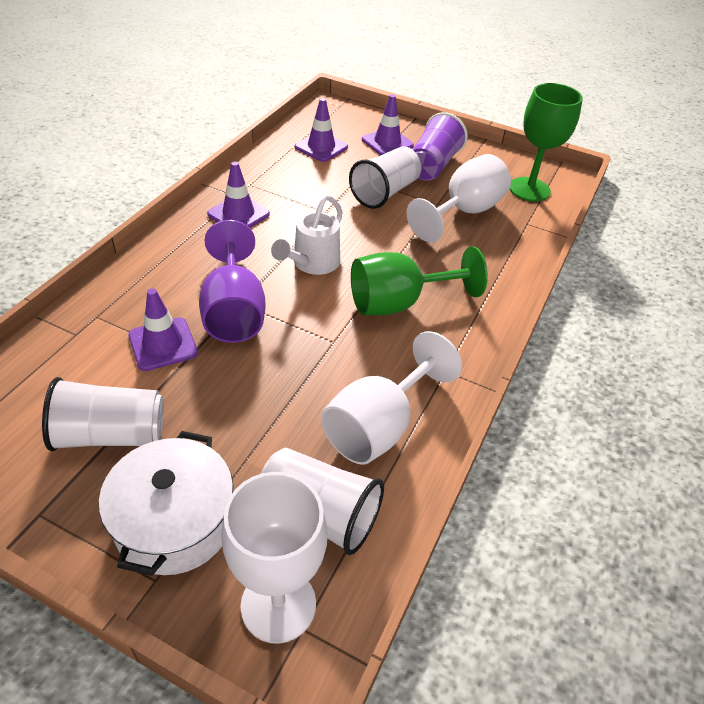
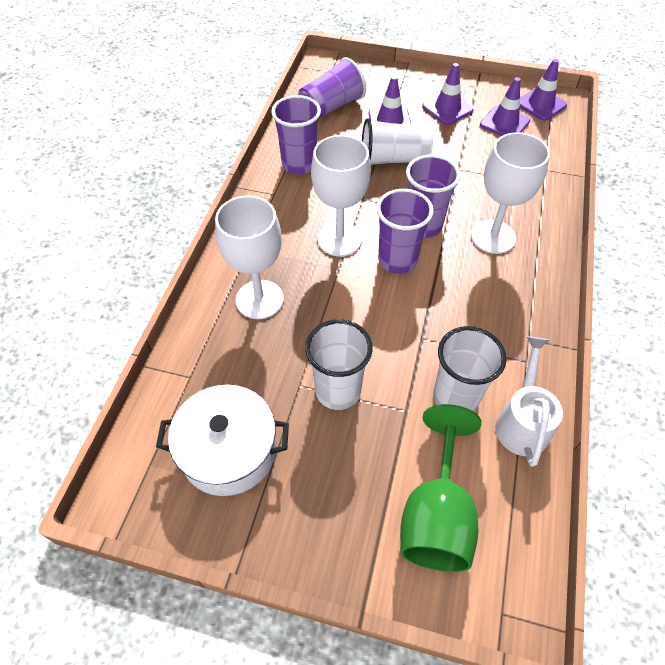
green goblet: [351,247,488,315] [510,83,583,202] = 2 -> [400,404,481,572] = 1
purple cup: [412,112,468,181] = 1 -> [271,95,321,175] [298,58,366,119] [376,189,434,274] [406,155,461,238] = 4
purple goblet: [199,220,266,343] = 1 -> none = 0

